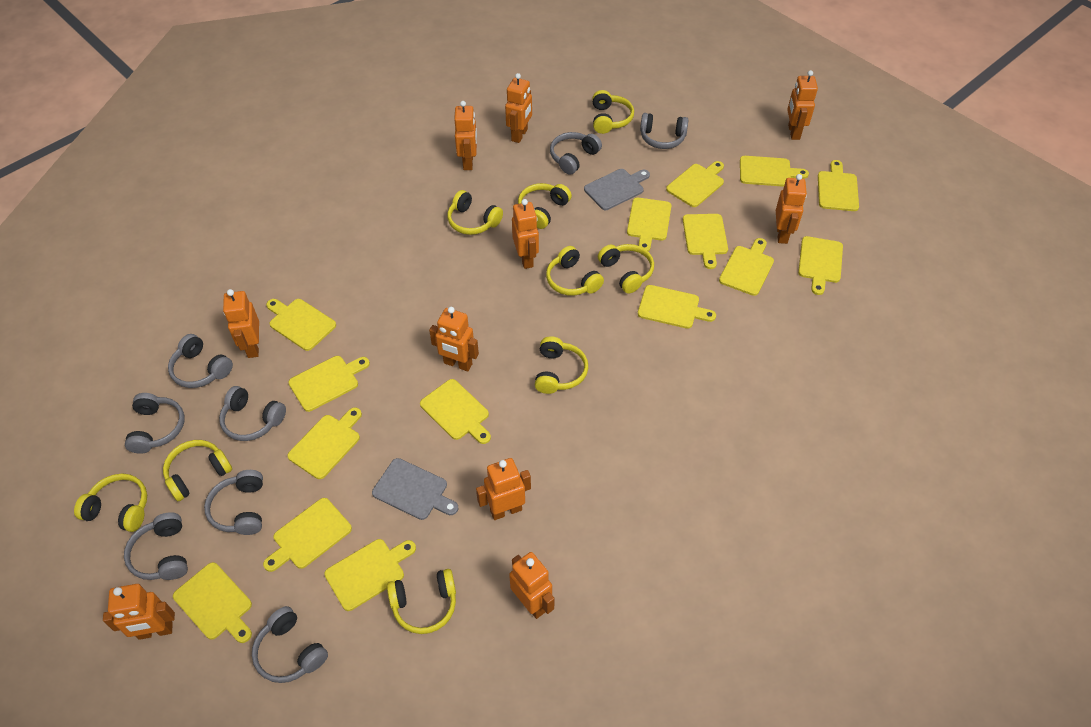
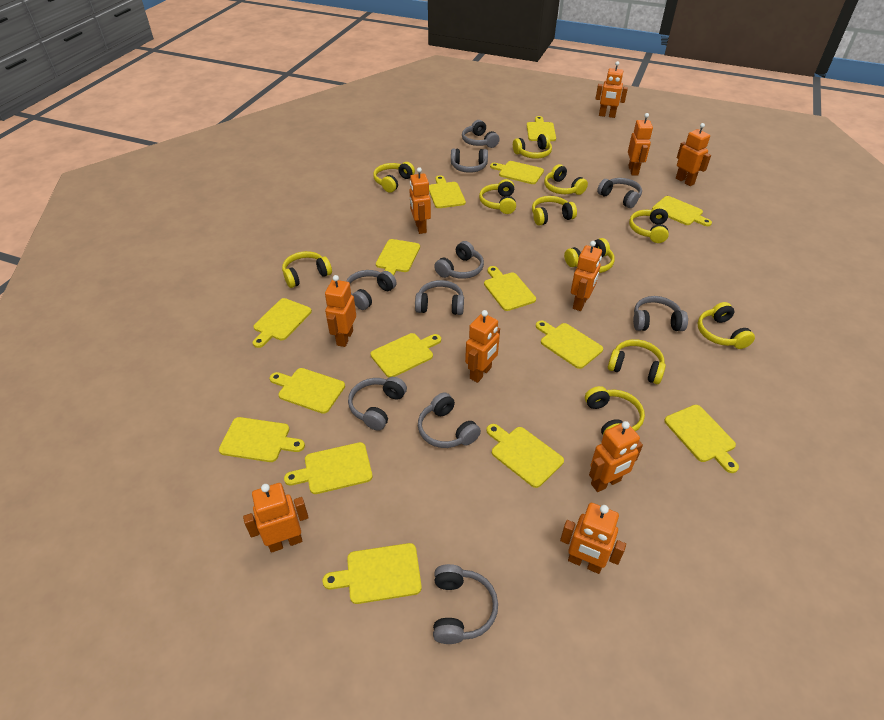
grey cutting board: [372,458,458,520] [584,169,650,210] = 2 -> none = 0
grey headphones: [124,512,188,580] [125,393,185,454] [168,334,233,388] [204,470,263,535] [219,386,286,441] [252,606,328,683] [550,132,602,175] [640,113,688,149] = 8 -> [346,270,397,310] [348,377,407,431] [415,280,464,315] [418,392,481,448] [433,564,498,644] [434,241,484,279] [451,148,488,173] [462,120,500,148] [597,178,642,208] [633,296,688,331] = 10
yellow headphones: [74,474,147,532] [163,440,232,501] [387,569,456,634] [447,190,503,235] [518,183,572,229] [535,336,588,394] [546,246,604,296] [592,90,634,134] [598,244,654,293] = 9 -> [282,251,332,288] [373,162,415,193] [479,179,516,214] [513,133,552,159] [532,196,577,226] [544,164,588,195] [564,238,615,273] [585,386,645,435] [608,339,666,384] [629,206,669,243] [697,302,755,349] = 11

